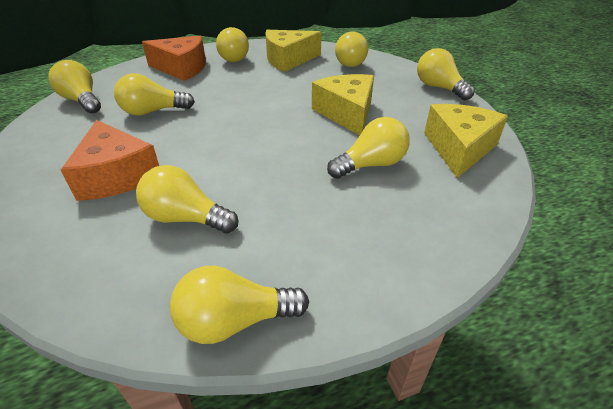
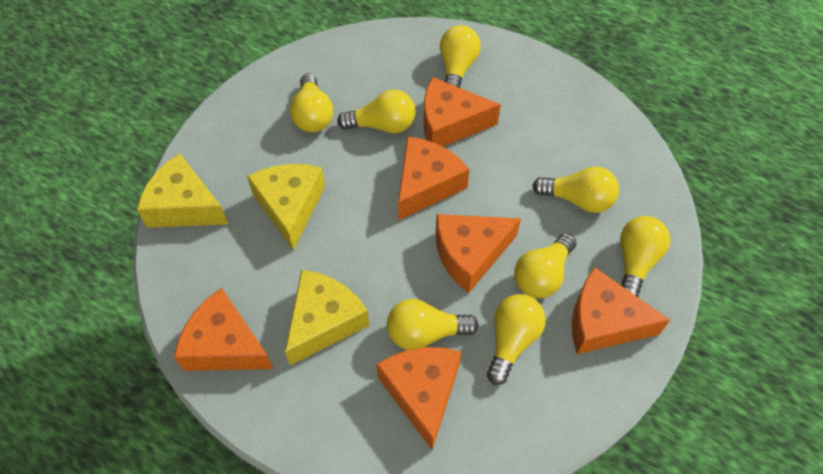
orange cheese: [61,120,159,201] [142,36,206,81] = 2 -> [174,288,273,371] [376,347,461,450] [398,136,469,220] [424,77,501,147] [436,214,521,293] [572,267,670,354] = 6

